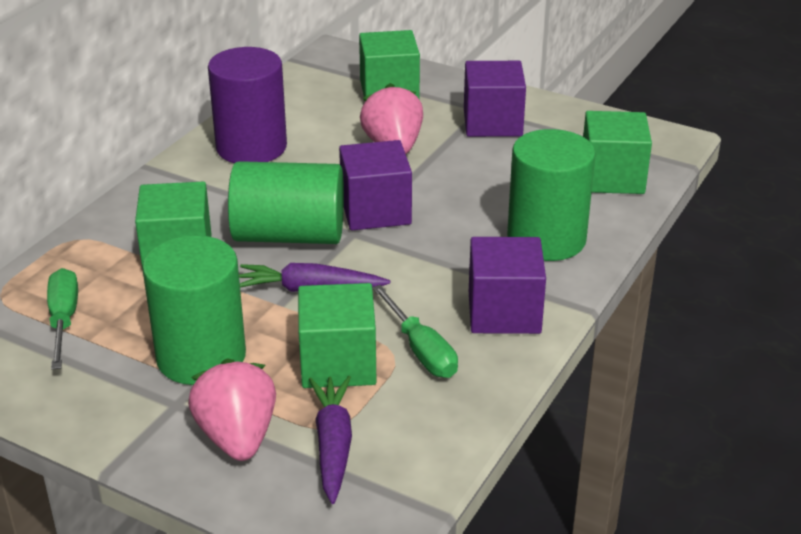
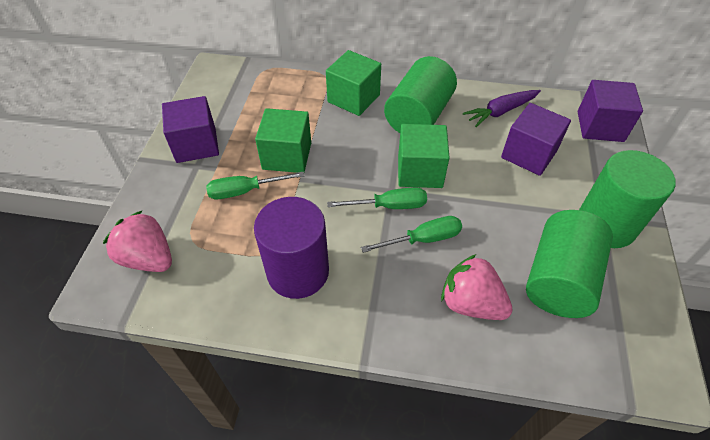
green cube: [135,182,211,267] [298,283,376,388] [359,30,420,102] [583,111,652,194] = 4 -> [255,108,311,173] [326,50,381,116] [398,124,450,188] = 3
green screwdriver: [47,268,78,369] [372,285,458,378] = 2 -> [206,172,304,199] [327,187,427,209] [361,216,462,253] = 3
purple carrot: [239,263,390,292] [309,376,352,504] = 2 -> [463,90,541,127] = 1

